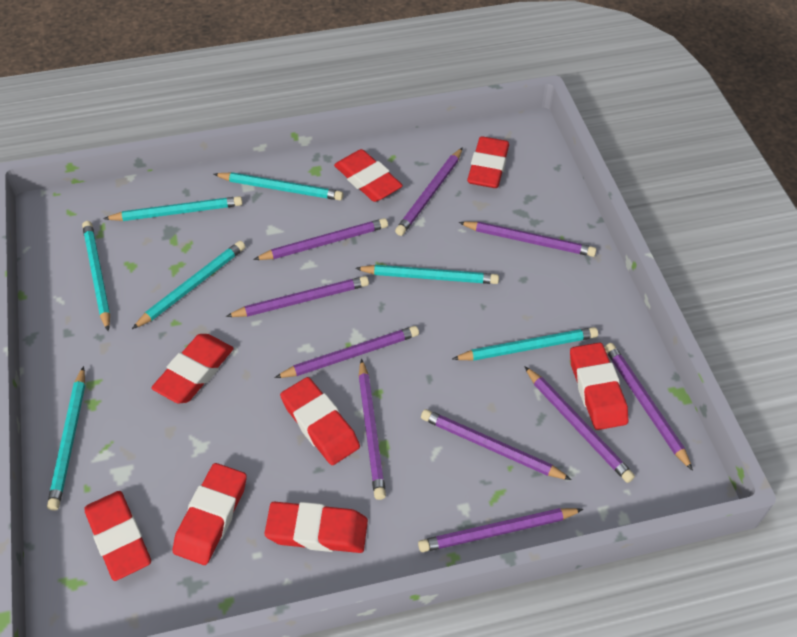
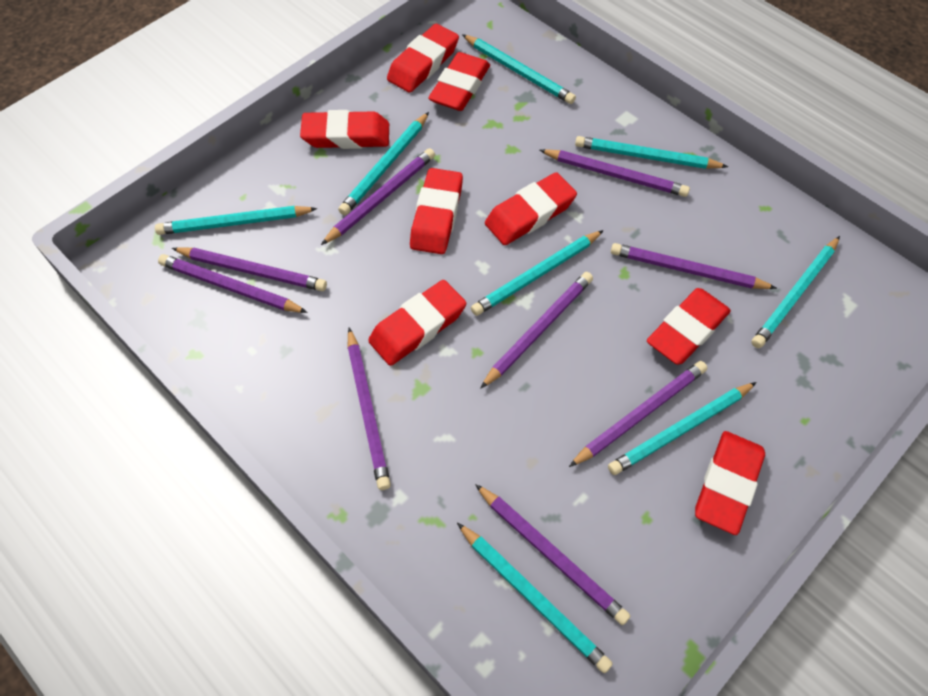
purple pencil: [226,276,369,317] [253,218,388,260] [274,326,419,378] [358,359,386,500] [395,147,463,236] [418,508,583,552] [421,409,572,480] [458,222,597,257] [524,366,635,483] [604,343,693,471] = 10 -> [158,254,308,313] [172,247,327,291] [321,148,435,245] [348,327,391,490] [475,484,630,625] [480,272,593,389] [540,149,690,197] [569,361,707,467] [611,243,777,289] = 9
turquoise pencil: [47,366,85,511] [82,221,110,331] [103,196,242,221] [132,241,245,329] [214,172,343,200] [355,265,499,284] [452,327,598,361] = 7 -> [155,206,318,235] [338,112,429,215] [457,523,613,673] [462,34,576,104] [471,230,604,316] [575,136,728,169] [608,382,757,475] [751,236,840,348] = 8

